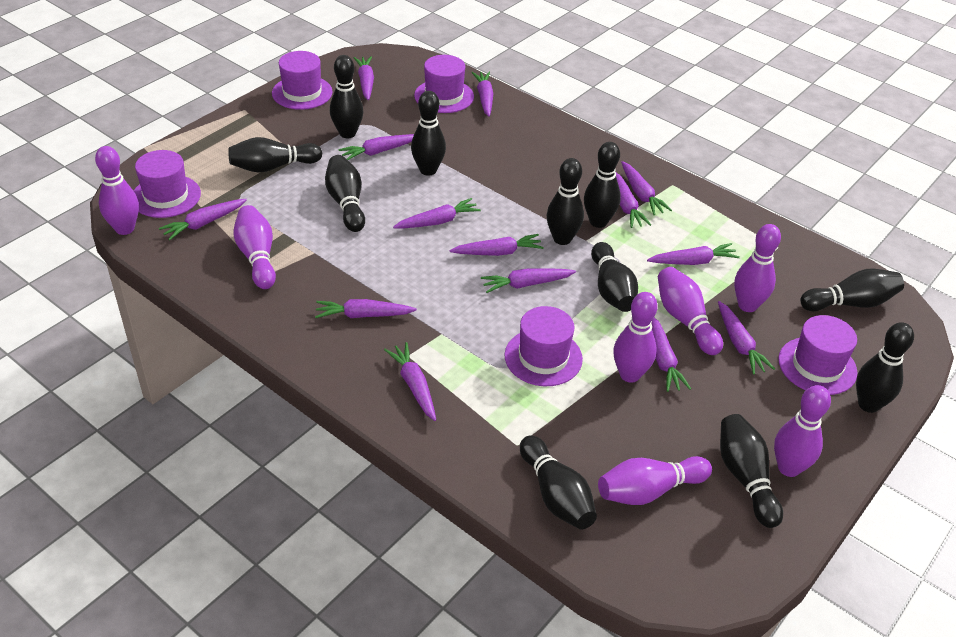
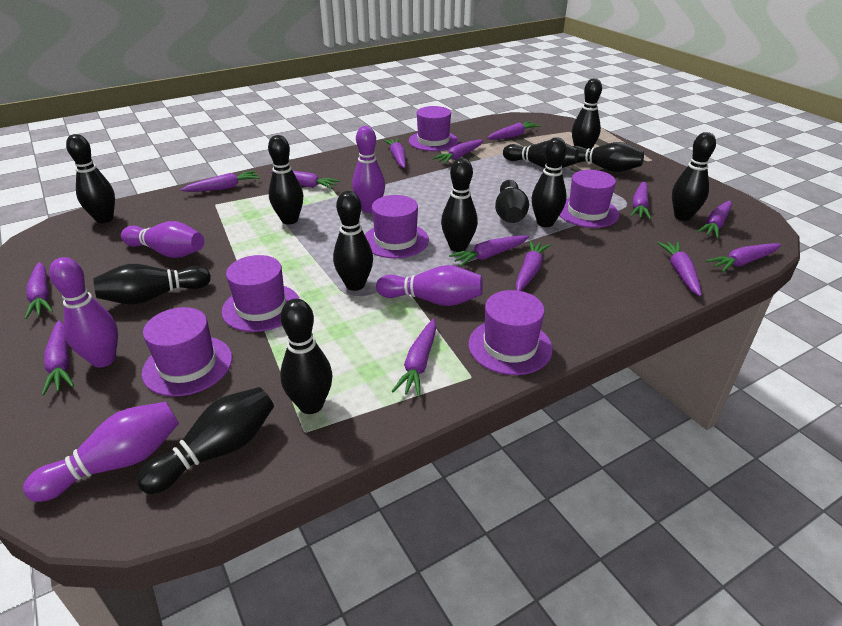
black bowling pin: [228,137,322,173] [325,155,365,232] [330,55,364,138] [411,91,446,176] [520,435,597,529] [546,158,584,245] [584,142,621,228] [591,242,638,312] [720,414,783,528] [800,268,904,311] [856,322,914,413] = 11 -> [66,134,115,223] [93,264,211,305] [136,387,274,494] [268,135,303,224] [280,299,333,414] [333,191,373,291] [441,158,478,252] [495,180,529,223] [503,140,579,168] [532,137,567,227] [572,78,602,149] [572,142,644,172] [672,132,716,221] = 13
purple bowling pin: [95,146,139,235] [234,205,276,289] [598,456,712,505] [613,292,658,383] [658,267,723,355] [734,224,781,312] [774,385,831,477] = 7 -> [23,402,179,502] [49,257,118,367] [121,221,204,258] [352,126,385,213] [376,265,483,306] = 5
purple hat: [134,150,201,218] [272,51,333,110] [414,55,474,113] [504,306,583,386] [778,315,857,395] = 5 -> [142,307,232,397] [221,255,299,332] [365,195,429,258] [409,106,458,151] [468,290,553,375] [559,170,619,228] = 6

